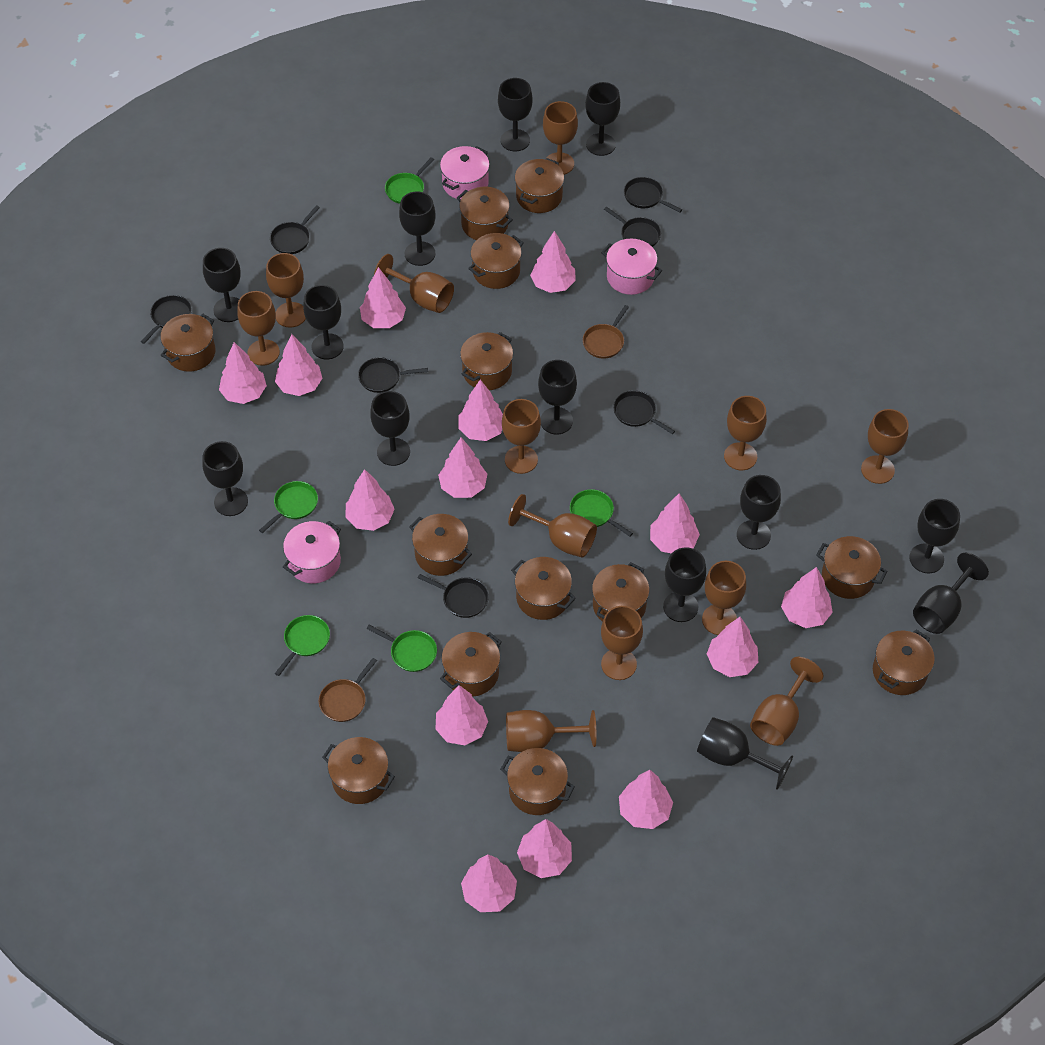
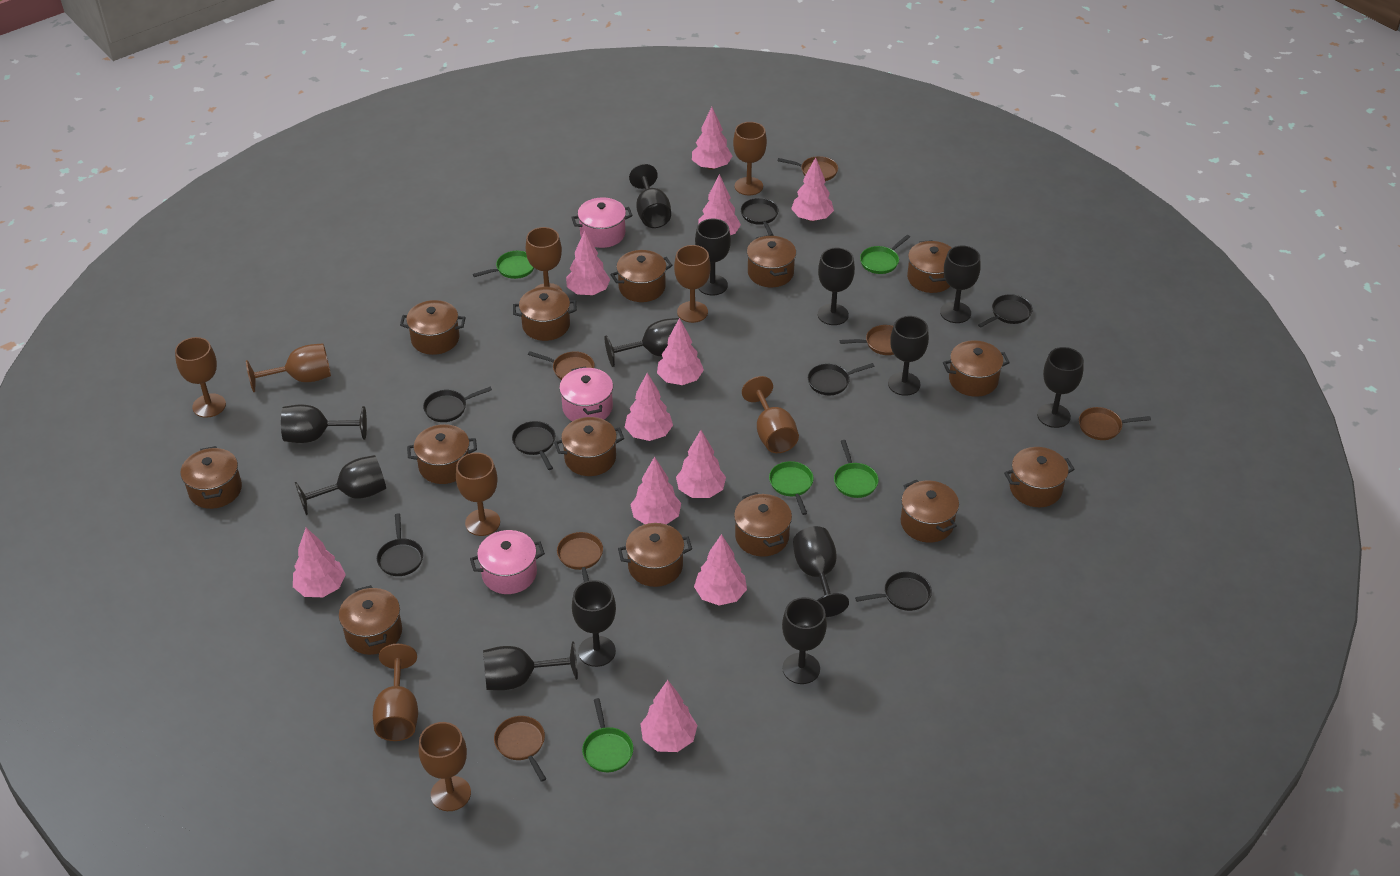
brown goblet: [237,291,280,366] [266,253,306,328] [374,254,454,313] [502,399,541,474] [506,710,596,752] [508,494,597,557] [543,101,578,175] [601,606,643,680] [702,561,746,635] [724,396,767,470] [750,657,824,746] [861,409,908,484] = 12 -> [175,337,226,418] [246,344,331,392] [373,644,418,741] [419,722,471,811] [456,452,500,536] [526,227,562,291] [674,245,711,323] [733,122,767,196] [742,376,799,453] = 9
brown pan: [319,658,377,722] [583,305,629,359] = 2 -> [494,716,546,782] [528,351,595,380] [557,532,603,582] [778,156,838,181] [840,325,894,355] [1079,407,1151,440] = 6
brown pot: [160,314,215,372] [322,737,395,804] [409,514,472,576] [440,632,502,697] [457,187,513,240] [460,332,513,390] [468,233,523,289] [500,748,575,815] [511,557,576,620] [515,158,564,213] [592,562,649,622] [817,536,888,599] [873,630,935,695] = 13 -> [180,446,242,509] [339,585,402,655] [400,300,466,355] [407,424,477,484] [513,287,577,341] [554,417,624,476] [610,250,673,302] [618,523,692,587] [734,492,792,557] [747,235,796,287] [901,480,959,543] [907,240,952,293] [943,340,1010,397] [1004,447,1075,507] = 14
pink tree: [219,342,267,404] [275,334,323,396] [345,469,395,531] [360,267,406,328] [435,685,488,745] [438,437,487,498] [458,380,503,441] [461,854,517,912] [517,819,572,878] [530,231,576,293] [619,770,673,829] [650,494,700,554] [707,617,758,677] [781,567,833,628] = 14 -> [293,528,346,597] [566,231,610,295] [625,373,673,441] [630,456,681,524] [641,680,698,752] [657,318,704,385] [676,430,726,498] [692,107,732,170] [694,534,747,606] [698,174,741,235] [791,157,834,221] = 11

